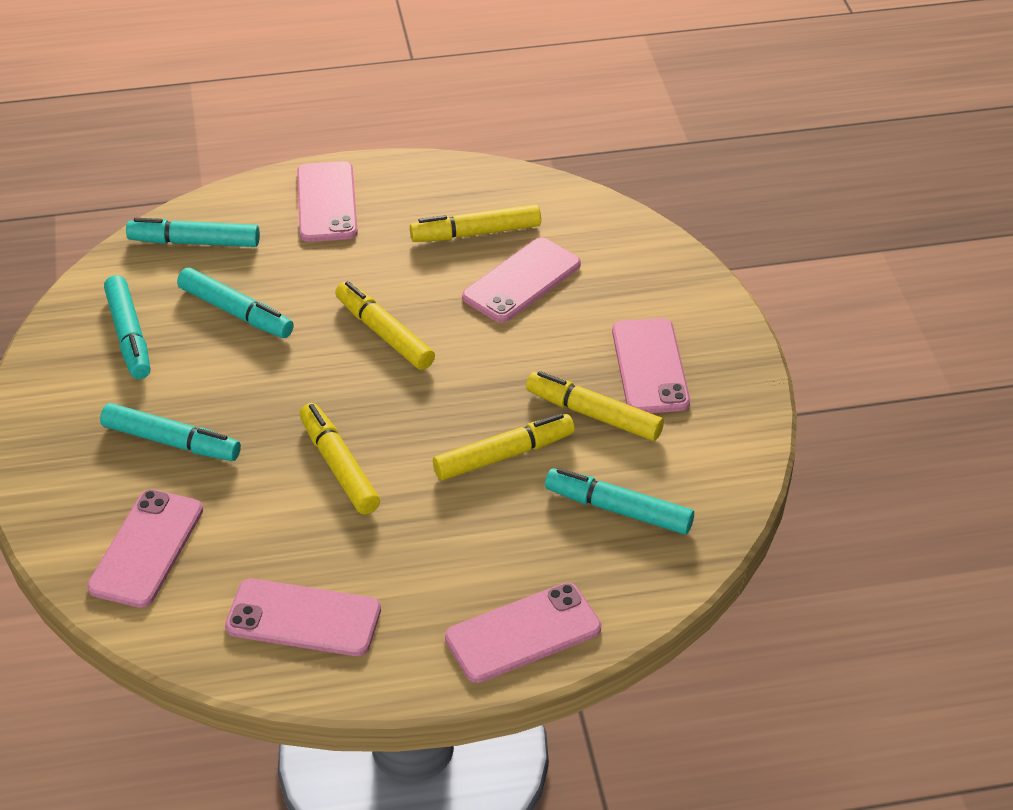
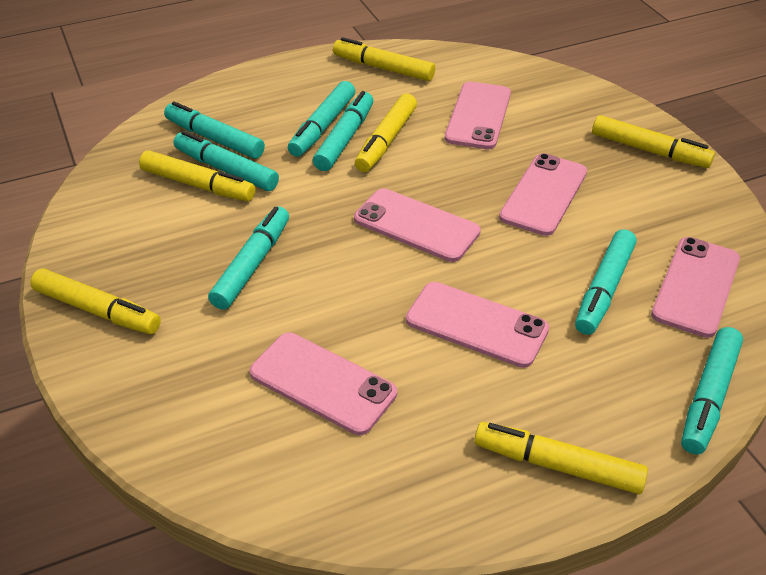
turquoise marker: [100,403,241,461] [104,275,150,379] [126,218,260,247] [177,268,294,338] [545,468,694,535] = 5 -> [164,101,265,159] [173,131,279,191] [208,206,289,310] [288,81,355,157] [313,91,373,171] [575,229,636,335] [681,327,743,454] = 7
yellow marker: [300,403,380,514] [335,281,435,370] [410,204,541,242] [433,413,575,480] [526,371,664,441] = 5 -> [30,268,161,334] [139,150,255,201] [333,37,435,81] [355,93,417,172] [474,422,648,494] [592,115,715,168] = 6

